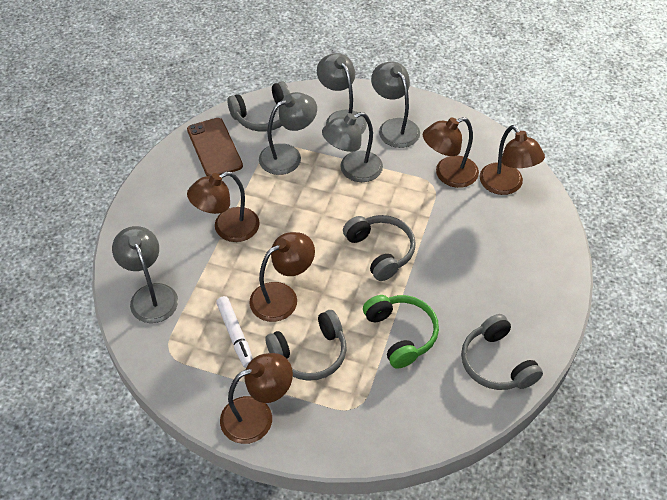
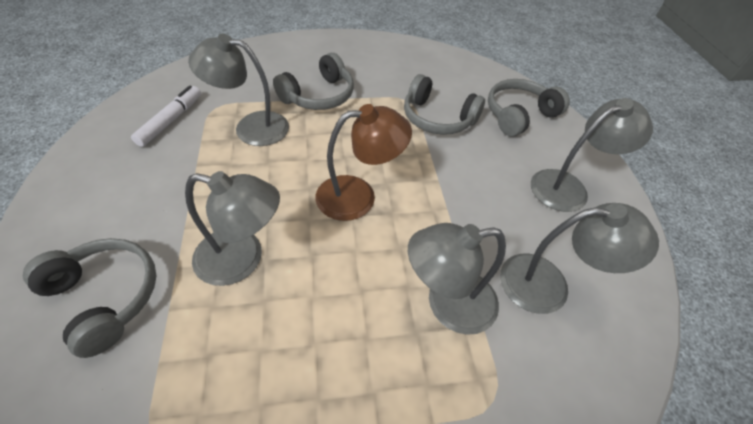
brown lamp: [187,171,260,242] [220,353,293,444] [249,232,315,322] [423,117,479,188] [480,125,545,195] = 5 -> [315,104,412,221] = 1
brown phone: [187,118,243,176] = 1 -> none = 0
green headphones: [363,295,439,369] = 1 -> none = 0

